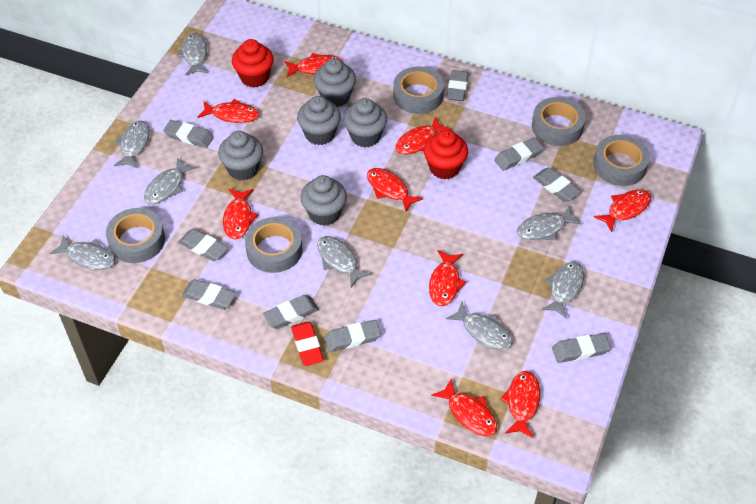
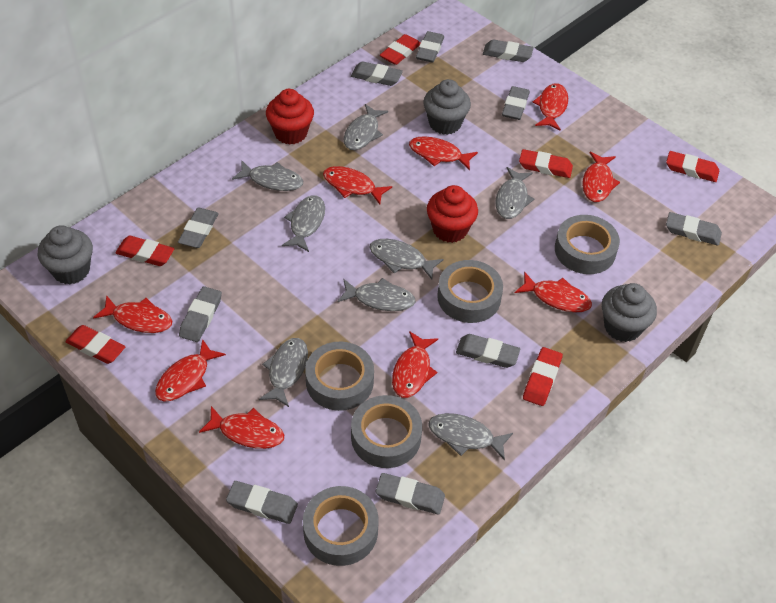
grey cupcake: [218,131,263,181] [297,96,341,145] [300,175,347,226] [314,58,356,107] [344,98,387,147] = 5 -> [38,225,93,285] [423,79,471,135] [602,283,657,342] = 3
grey eraser: [163,120,214,148] [179,229,229,261] [182,279,236,309] [263,295,319,329] [324,320,381,352] [447,70,469,101] [494,138,544,171] [533,168,581,202] [552,333,611,363] = 9 -> [178,208,219,248] [179,286,222,342] [226,481,298,524] [351,61,403,86] [376,473,445,514] [416,31,444,63] [456,334,520,368] [483,39,534,62] [502,86,530,120] [666,212,722,246] = 10
red eraser: [291,321,324,366] = 1 -> [65,325,125,364] [115,235,174,266] [380,34,420,65] [519,149,573,178] [523,347,563,406] [666,151,719,182] = 6

